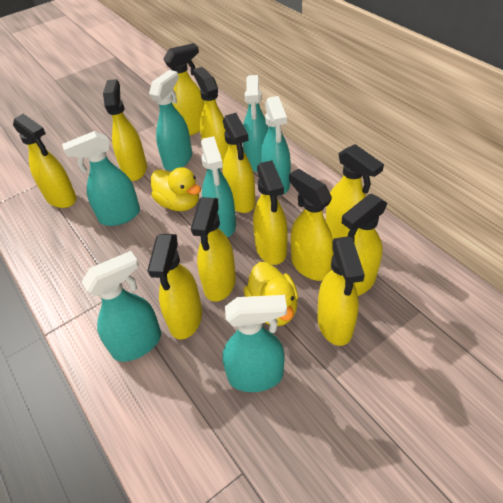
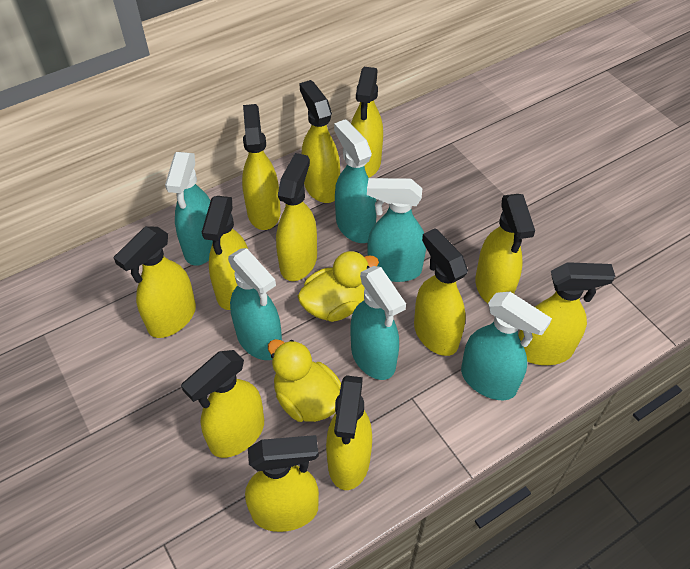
turquoise spray bottle: [62,131,140,226] [82,251,161,362] [149,70,192,171] [201,136,236,237] [222,295,287,392] [243,75,268,172] [261,96,291,194] = 7 -> [165,152,213,266] [228,248,282,360] [334,119,377,243] [351,266,406,380] [367,178,426,282] [461,292,552,400] = 6

